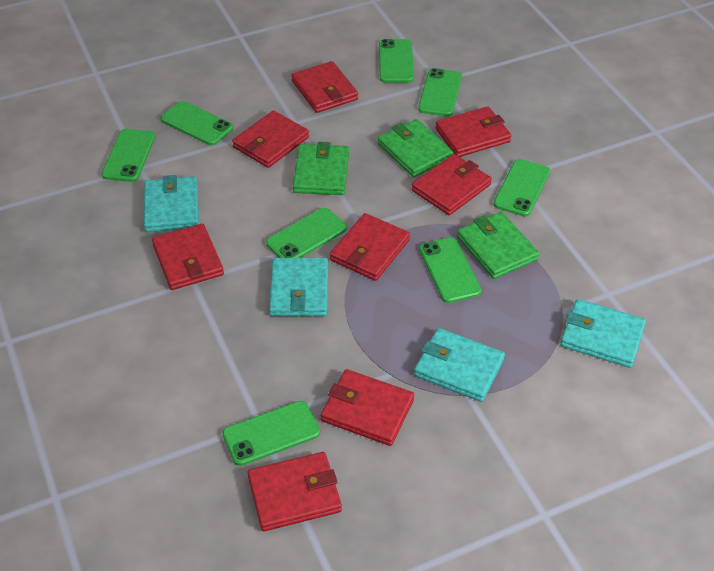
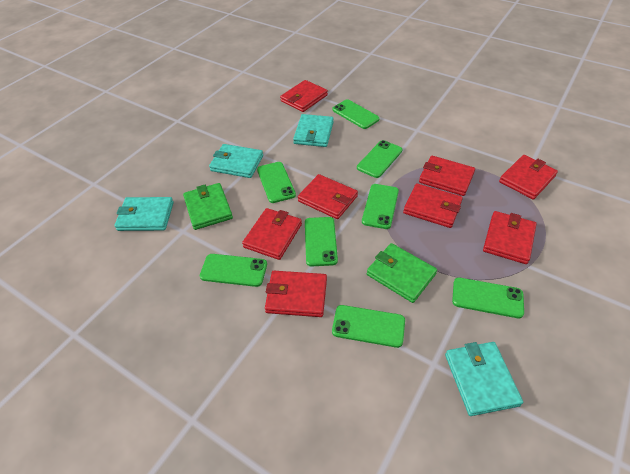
green wallet: [293,142,349,195] [378,119,454,177] [457,212,539,279] = 3 -> [183,183,233,230] [367,243,437,303] = 2

